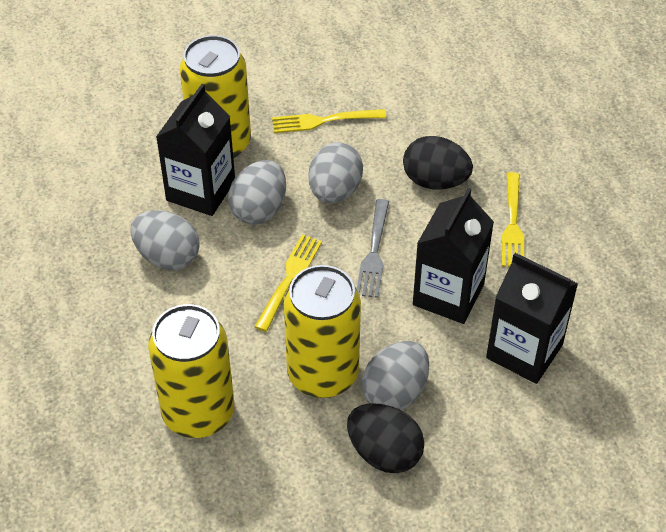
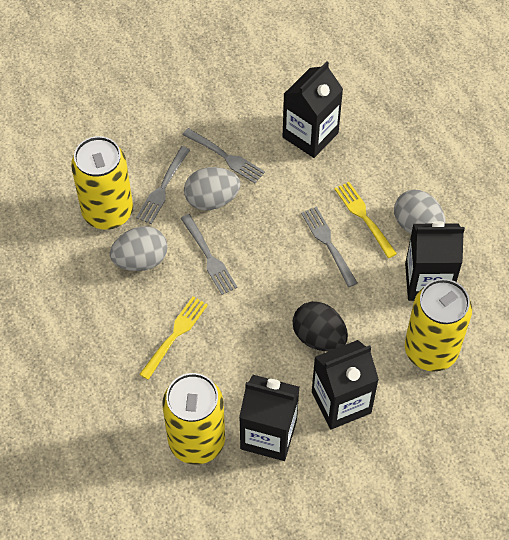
black carton: [156,84,235,216] [413,188,494,324] [486,253,578,384] = 3 -> [239,375,299,461] [283,61,343,158] [312,340,379,430] [405,221,465,301] = 4
black egg: [347,403,424,473] [403,136,473,190] = 2 -> [293,301,348,351] = 1
grey egg: [130,210,200,270] [228,160,286,225] [309,142,363,204] [361,341,429,410] = 4 -> [110,226,168,271] [184,167,240,210] [394,190,446,233] = 3
grey fork: [357,199,389,298] = 1 -> [136,146,190,224] [180,214,238,295] [183,128,265,183] [301,206,357,287] = 4
yellow fork: [254,234,322,332] [272,109,386,133] [502,172,524,267] = 3 -> [139,296,208,380] [335,182,397,258] = 2

